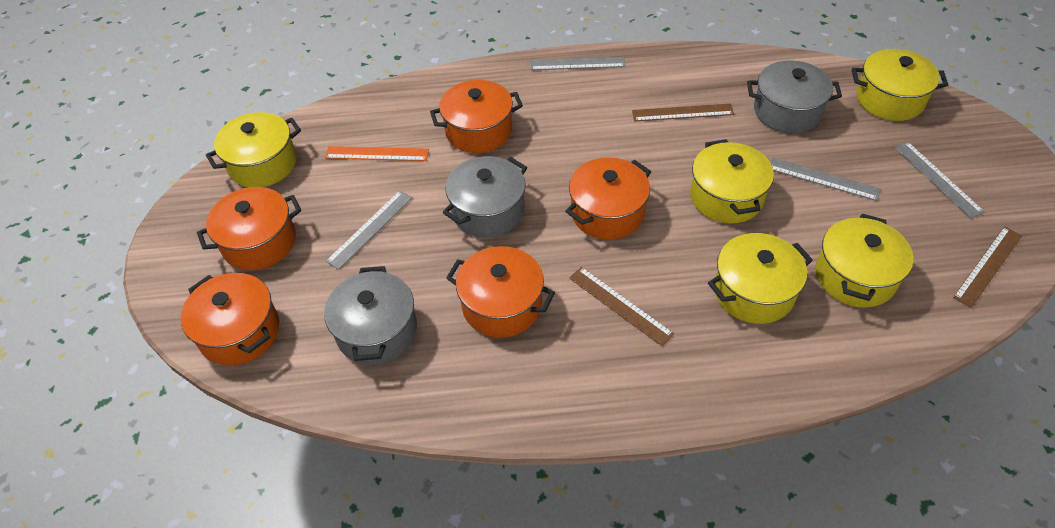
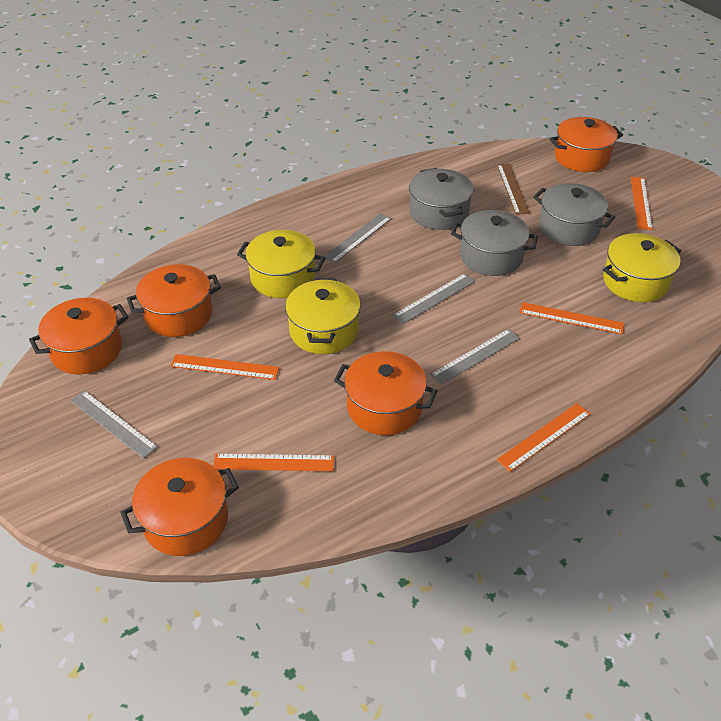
brown ruler: [569,267,674,346] [632,104,734,122] [953,226,1022,308] = 3 -> [497,164,530,215] = 1
orange ruler: [325,146,429,161] = 1 -> [170,354,279,380] [213,454,334,471] [497,403,591,472] [519,302,624,334] [631,177,652,230] = 5
yellow pot: [206,112,301,187] [690,139,774,224] [708,233,813,324] [815,214,913,308] [852,49,948,121] = 5 -> [237,230,325,298] [285,278,361,354] [603,233,681,302] = 3

